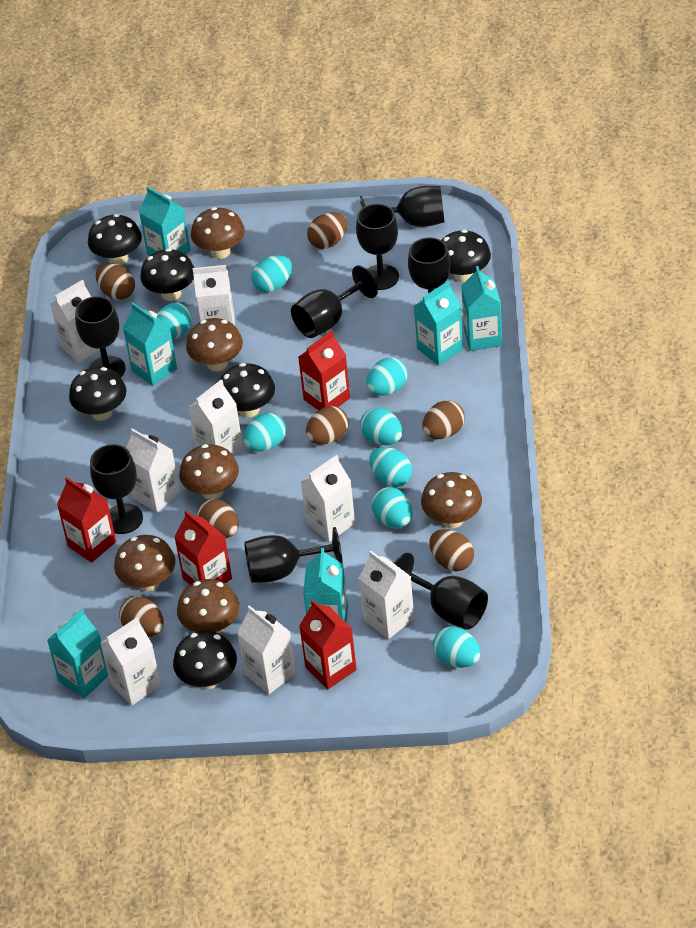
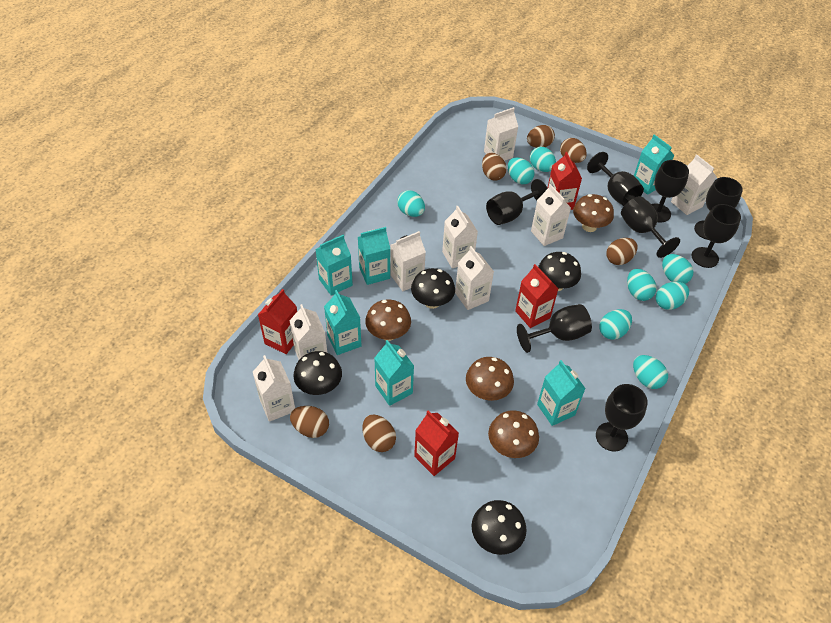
black mushroom: [69,367,127,421] [88,214,142,265] [140,248,194,301] [173,631,237,689] [220,363,275,417] [442,230,491,283] = 6 -> [293,351,342,395] [411,268,455,309] [471,500,527,555] [538,252,581,291] = 4
brown egg: [96,263,135,300] [119,597,164,637] [197,499,239,538] [306,406,349,445] [307,212,347,249] [422,401,465,439] [429,529,474,572] = 7 -> [290,406,329,438] [363,414,396,452] [482,153,507,180] [527,125,555,148] [560,138,587,163] [606,238,638,265] = 6
brown mushroom: [114,535,175,591] [177,579,239,634] [179,444,239,500] [186,318,243,371] [191,207,245,259] [421,472,482,528] = 6 -> [365,300,411,341] [466,357,514,401] [488,410,539,458] [573,194,614,232] = 4

